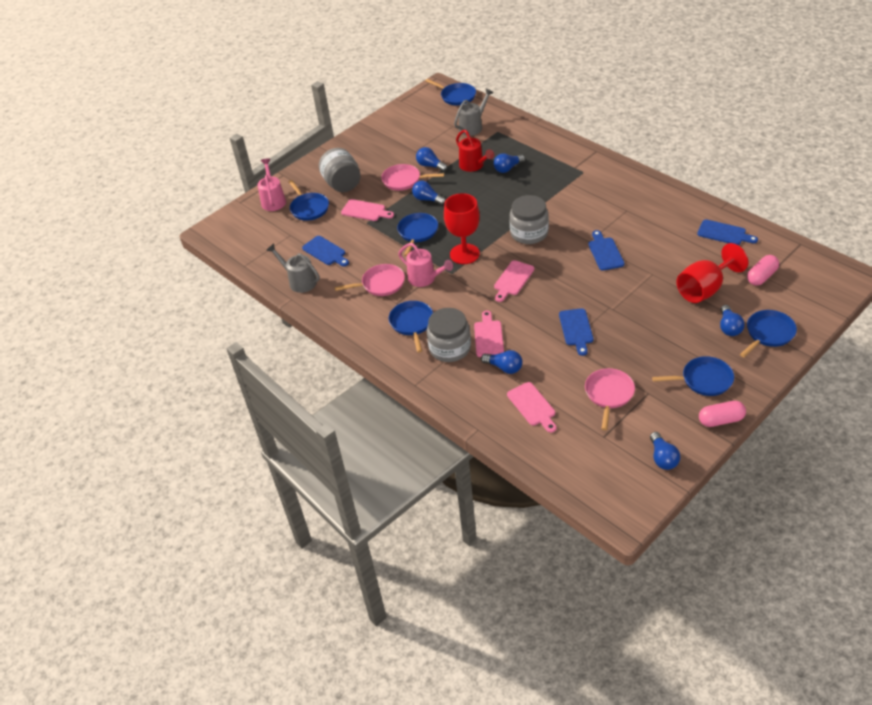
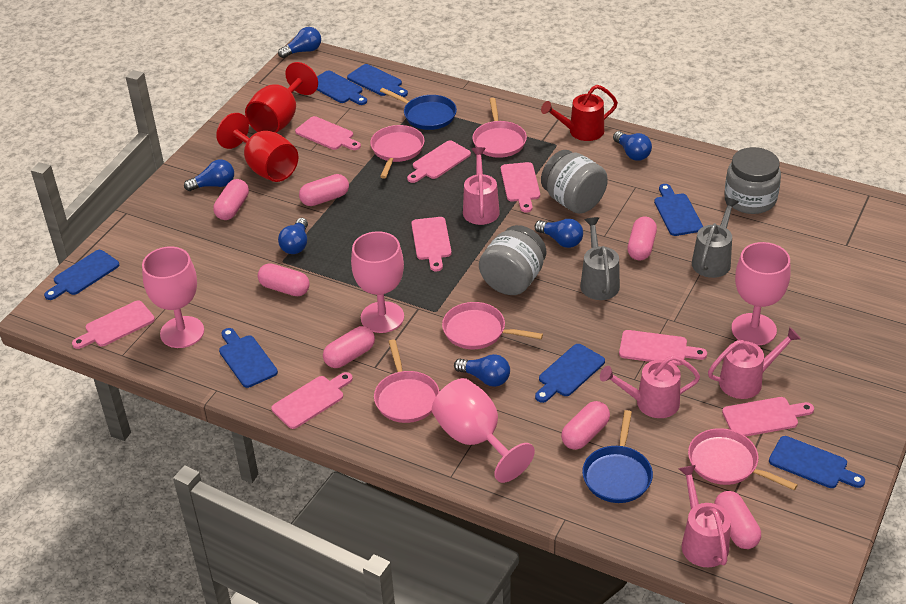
blue cutting board: [302,236,349,266] [559,308,593,356] [588,230,625,271] [697,220,758,245] = 4 -> [44,250,119,300] [219,328,278,388] [317,70,367,105] [347,64,408,97] [535,344,605,403] [654,184,703,236] [769,436,865,488] = 7
blue pan: [289,180,329,221] [389,301,433,353] [397,213,438,256] [425,79,476,105] [652,356,734,396] [740,310,797,357] = 6 -> [380,88,457,130] [582,410,653,503] = 2
pink capsule: [699,401,746,427] [747,255,779,286] = 2 -> [213,179,249,220] [258,263,310,296] [299,174,349,206] [323,326,375,368] [561,401,610,450] [627,217,657,260] [714,491,761,549] = 7
pink cutting board: [341,199,394,221] [474,311,504,357] [494,260,534,302] [507,382,556,433] = 4 -> [72,300,155,349] [271,372,353,429] [295,116,361,150] [407,140,471,183] [411,217,452,272] [501,162,540,213] [619,330,707,366] [722,397,814,436] = 8
pink goblet: none = 0 -> [142,247,204,348] [351,231,404,333] [432,378,535,483] [731,242,791,346] = 4
pink pan: [335,264,405,296] [381,164,444,191] [585,368,635,430] = 3 -> [370,125,425,179] [374,339,440,423] [442,302,543,349] [472,98,527,158] [688,428,798,490] = 5
pink watering can: [258,158,286,211] [398,243,453,287] = 2 -> [463,147,500,225] [600,355,700,418] [678,465,731,567] [708,327,801,399] = 4

